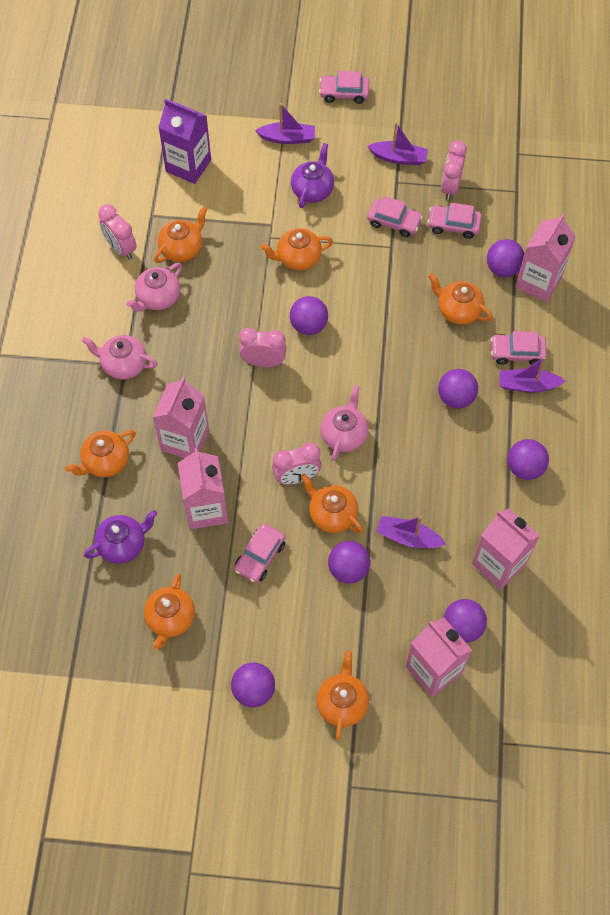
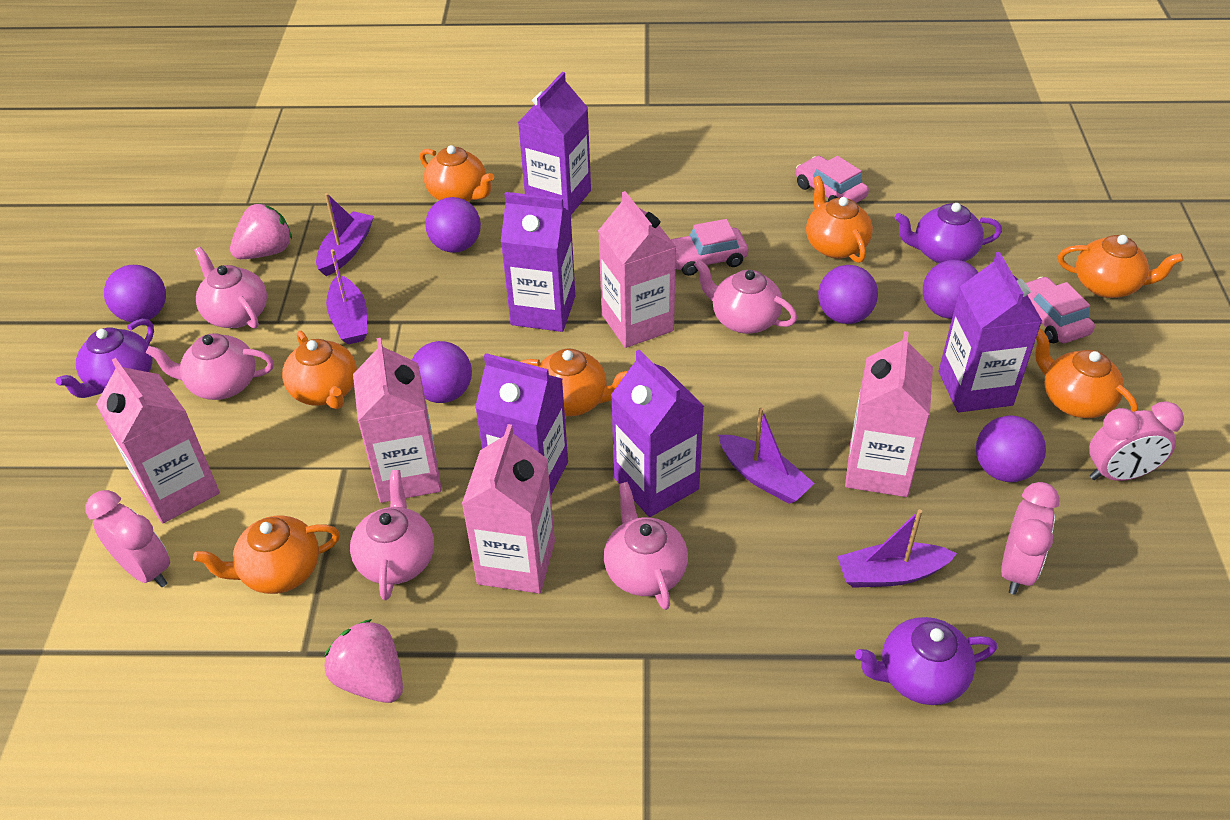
pink car: [234,524,285,583] [319,71,369,104] [367,196,423,237] [427,203,482,239] [490,331,547,365] = 5 -> [671,219,748,276] [796,156,869,203] [1026,277,1095,343] = 3
pink clock: [98,204,137,260] [239,328,286,368] [272,443,321,485] [441,141,467,200] = 4 -> [85,490,170,587] [1001,482,1060,595] [1089,401,1184,481] = 3
pink strawberry: none = 0 -> [230,204,292,259] [324,619,403,703] = 2
pink teapot: [82,335,157,380] [126,263,182,312] [320,385,368,461] = 3 -> [146,333,274,400] [194,247,267,329] [350,470,434,600] [604,482,688,610] [694,259,797,334] = 5
purple ball: [231,662,275,707] [290,296,328,335] [328,541,370,584] [438,369,478,409] [444,599,487,642] [487,239,524,277] [507,439,549,480] = 7 -> [104,265,166,322] [412,341,472,403] [425,197,481,253] [818,265,878,324] [923,260,979,319] [976,415,1046,482] = 6
purple carton: [158,99,211,184] = 1 -> [475,353,568,494] [501,192,575,332] [518,72,591,215] [611,349,705,517] [939,252,1042,412] = 5
purple teapot: [84,510,157,564] [291,143,334,208] = 2 -> [56,319,154,398] [855,617,997,705] [895,203,1002,263] = 3

